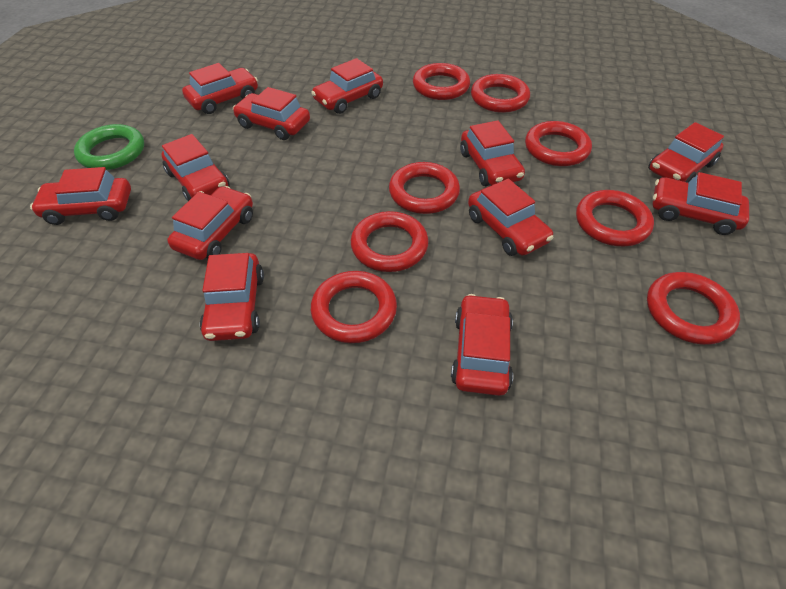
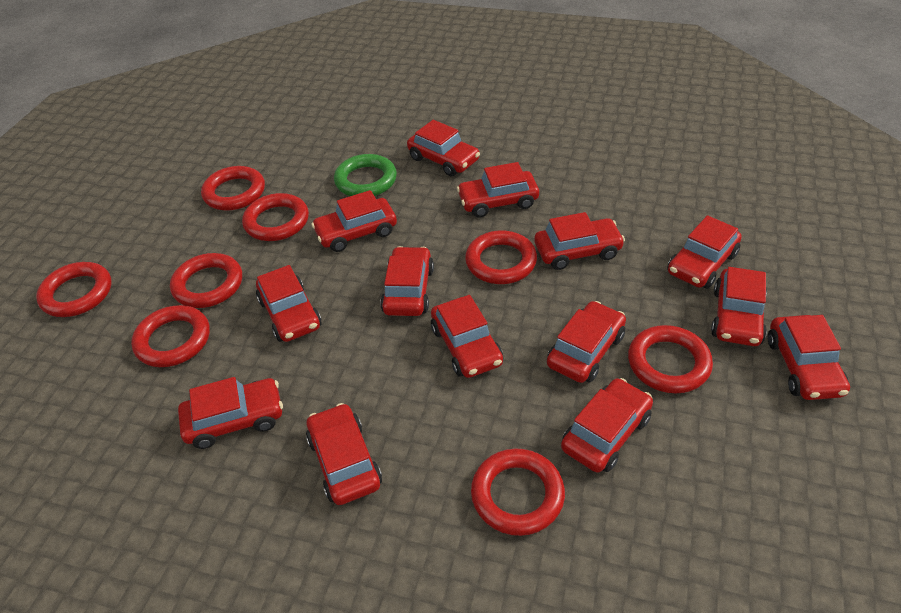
red car: [30,167,131,225] [161,134,230,201] [167,186,253,260] [182,63,258,114] [200,253,264,341] [233,87,310,140] [311,58,383,114] [451,294,513,396] [460,120,525,186] [468,179,554,256] [648,122,724,183] [652,172,749,235] = 12 -> [178,377,283,449] [256,265,322,342] [306,403,382,505] [311,190,397,252] [380,246,434,316] [407,120,480,176] [431,295,503,378] [457,162,539,218] [535,212,625,270] [547,301,626,383] [561,378,653,473] [667,215,742,289] [711,267,767,346] [768,315,850,400] = 14

